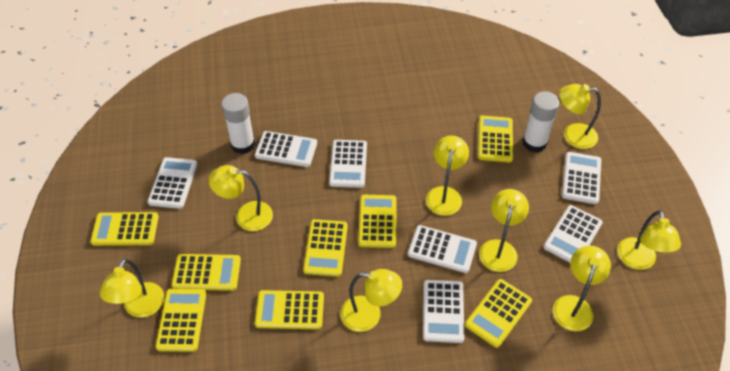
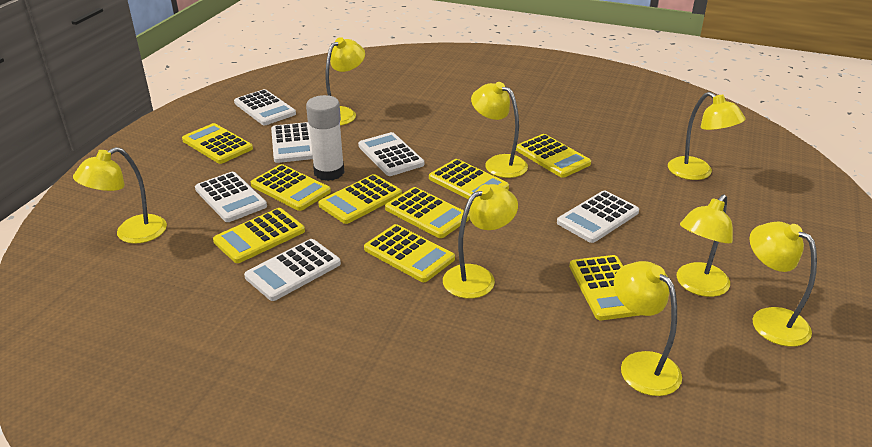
white calculator: [148,157,198,209] [255,131,317,167] [329,140,367,188] [408,225,477,273] [423,280,464,343] [544,205,603,263] [562,152,601,204] = 7 -> [195,172,267,222] [234,89,296,125] [244,239,341,301] [271,122,313,163] [358,132,424,176] [557,190,639,243] = 6
white glue stick: [221,93,255,154] [523,91,560,152] = 2 -> [306,95,345,181] = 1
yellow calculator: [90,212,159,246] [156,289,206,352] [171,254,241,291] [255,290,324,330] [303,219,348,277] [358,195,397,248] [465,279,532,348] [478,116,513,163] = 8 -> [182,123,253,164] [213,208,305,263] [251,164,331,211] [318,174,402,224] [364,224,455,282] [385,187,470,238] [429,159,509,199] [516,134,591,178] [569,255,639,320] = 9

